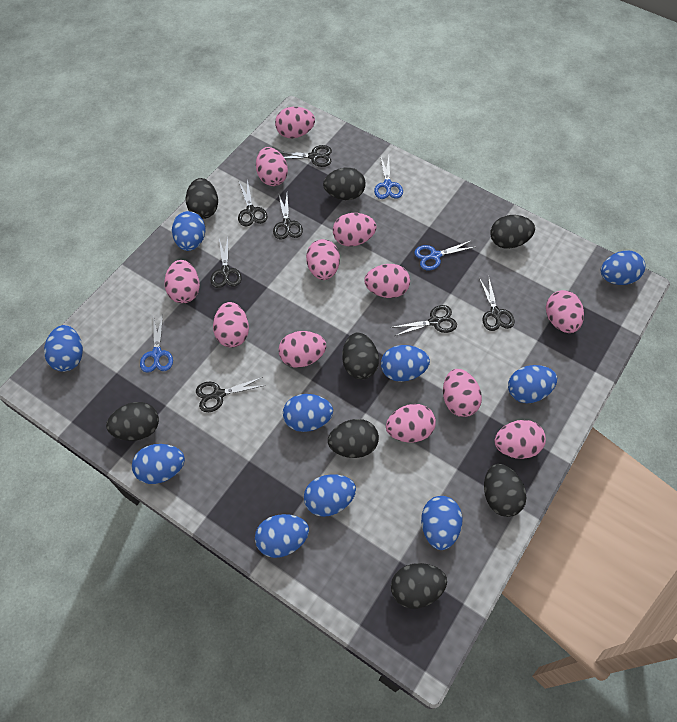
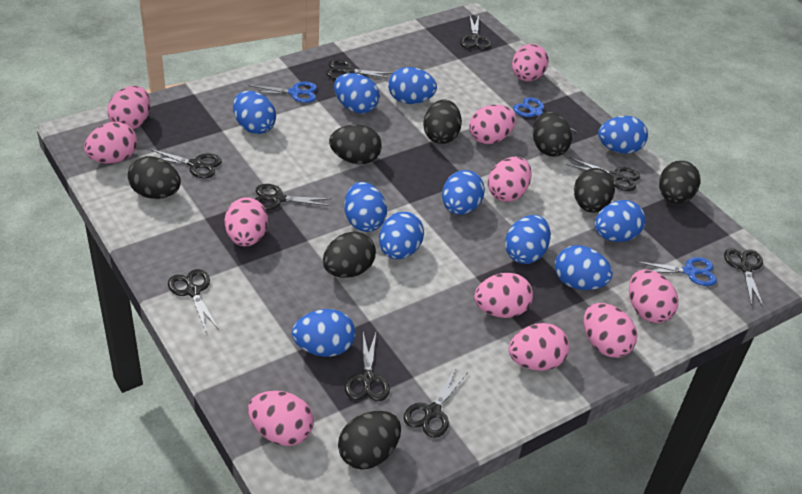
black scissors: [196,377,266,412] [210,238,242,288] [238,179,268,227] [273,193,303,240] [280,145,332,167] [391,305,457,336] [479,275,515,331] = 7 -> [149,149,222,178] [168,269,219,332] [255,184,332,210] [326,59,393,79] [345,332,390,401] [404,368,468,438] [460,15,491,50] [566,157,640,191] [724,248,764,308] = 9
blue egg: [44,325,83,372] [132,444,185,484] [172,211,206,251] [255,514,309,558] [283,394,333,432] [304,474,356,517] [381,345,430,382] [421,496,462,550] [508,365,557,403] [601,250,646,285] = 10 -> [233,91,276,134] [292,309,355,357] [334,73,380,114] [344,182,387,232] [379,212,424,259] [388,67,437,104] [442,170,485,215] [505,215,551,264] [555,245,613,290] [595,200,645,242] [598,116,648,154] = 11
pink egg: [164,260,200,303] [213,302,249,348] [256,147,288,186] [275,107,315,139] [278,331,326,368] [306,239,340,280] [333,213,376,247] [364,264,410,298] [386,404,436,443] [443,369,482,417] [494,420,546,459] [546,290,584,333] = 12 -> [84,122,137,164] [107,86,150,129] [225,197,268,247] [248,391,314,446] [469,105,516,144] [474,273,533,318] [488,157,532,202] [509,323,569,371] [512,44,549,81] [584,303,638,358] [629,269,679,323] = 11

